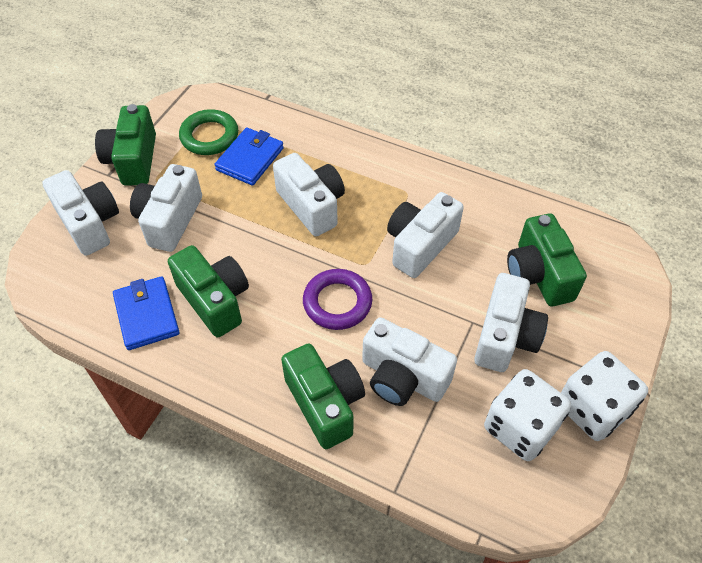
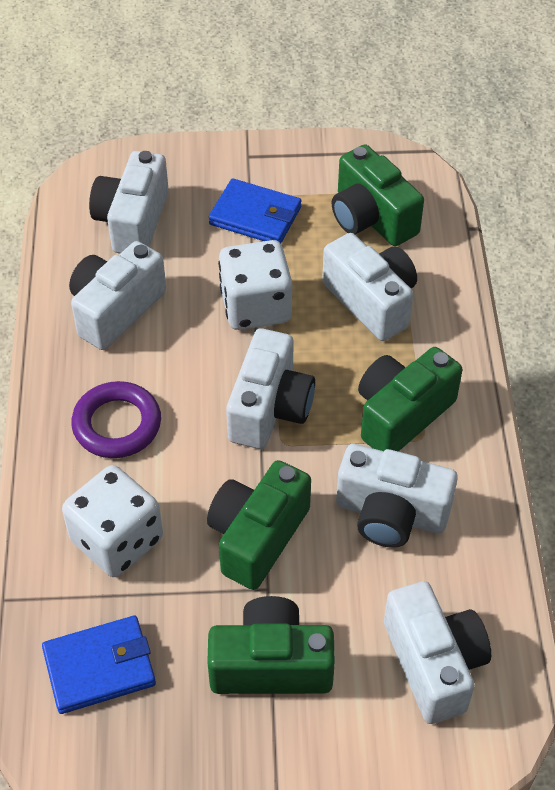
green ring: [179,109,238,155] = 1 -> none = 0

